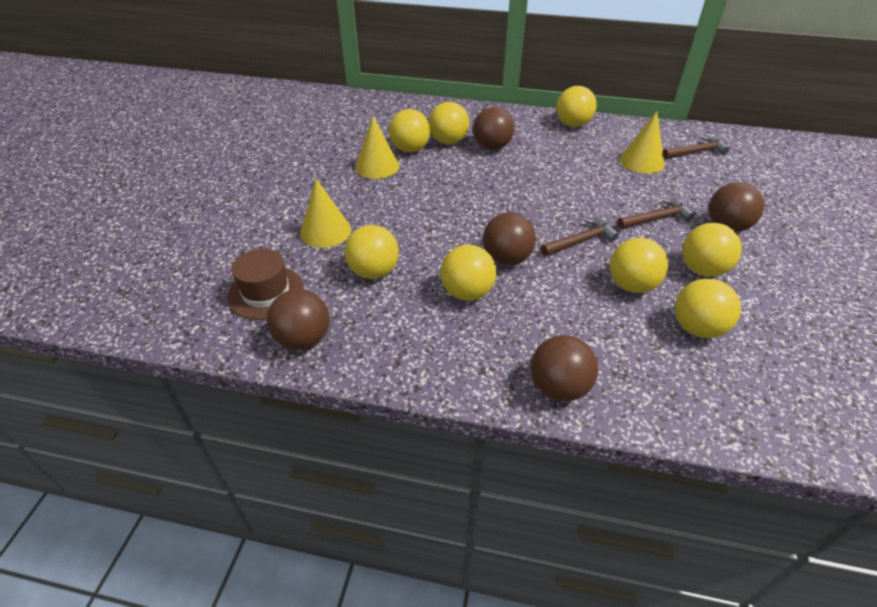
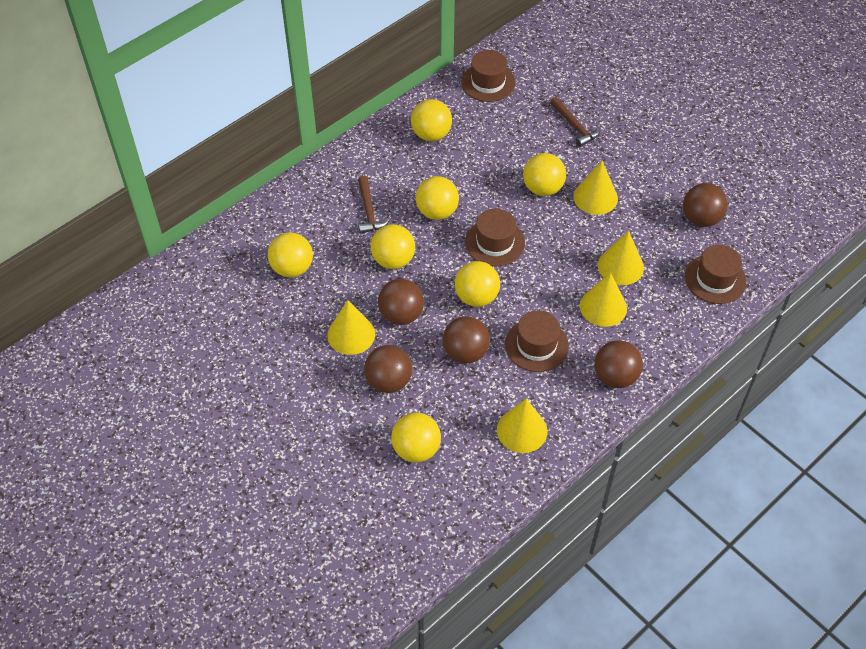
brown hammer: [541,218,619,256] [617,198,695,229] [663,136,730,159] = 3 -> [358,176,390,234] [550,97,600,147] = 2
brown hat: [227,248,304,320] = 1 -> [461,50,515,102] [465,209,525,266] [505,310,569,372] [685,245,747,304] = 4
yellow ball: [344,225,399,279] [389,109,431,152] [429,102,469,144] [440,244,497,301] [556,86,597,127] [610,238,668,293] [675,279,741,338] [682,223,742,277] = 8 -> [268,233,313,277] [371,224,415,269] [391,412,441,463] [411,99,452,141] [416,176,459,220] [455,261,500,307] [523,153,566,196] = 7
yellow cone: [300,178,351,248] [355,116,399,179] [620,111,664,174] = 3 -> [327,300,375,355] [497,399,547,453] [574,161,618,215] [580,272,627,327] [598,231,644,285] = 5

